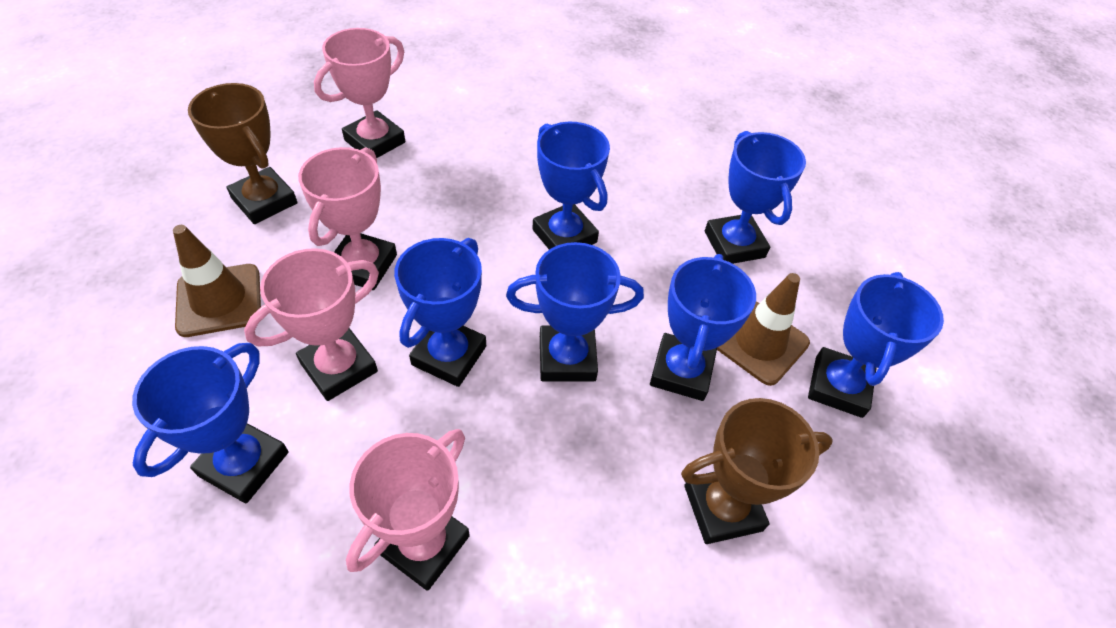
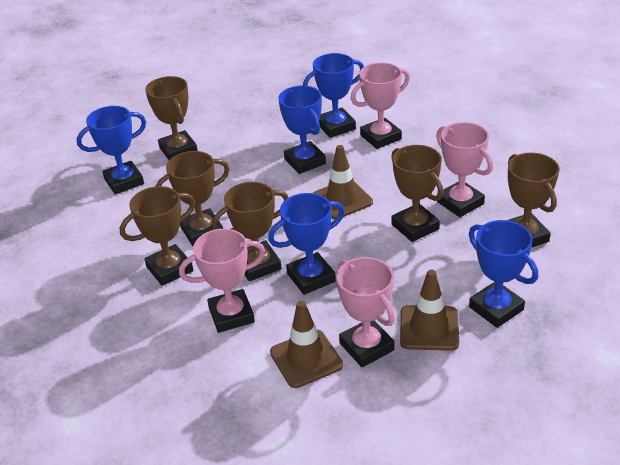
blue trophy: [132,343,288,503] [394,238,486,387] [506,242,644,381] [533,122,610,250] [650,254,756,401] [705,131,806,264] [808,272,944,418] = 7 -> [77,106,146,195] [268,193,345,295] [278,86,326,174] [303,53,364,138] [469,220,538,328] = 5
brown traffic cone: [173,225,261,337] [717,273,810,386] = 2 -> [270,300,343,388] [313,145,373,219] [400,269,459,351] = 3
brown trophy: [188,83,298,224] [681,398,833,544] = 2 -> [120,186,195,286] [145,76,198,160] [156,151,230,246] [212,182,289,281] [391,145,443,242] [508,153,559,248] = 6

